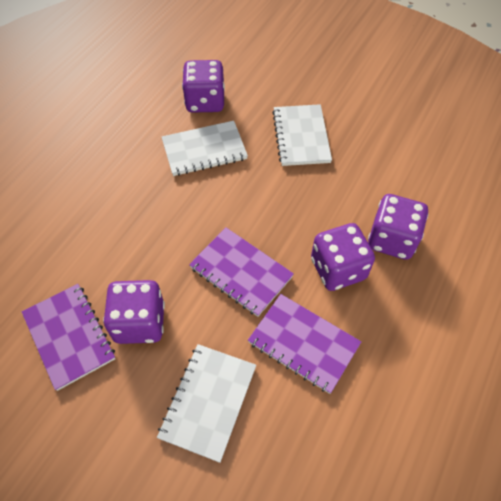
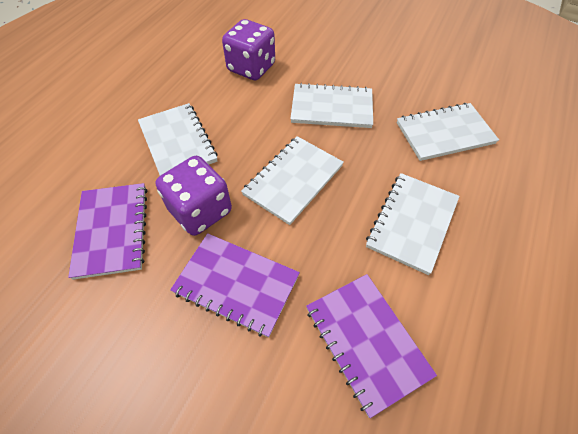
purple dice: [103,280,165,344] [182,60,225,113] [311,223,375,291] [368,194,428,260] = 4 -> [156,156,232,236] [222,19,275,80] = 2
white notebook: [157,344,256,463] [162,121,248,176] [272,104,332,166] = 3 -> [138,103,218,175] [241,136,344,225] [290,83,373,128] [366,173,460,275] [397,103,499,161] = 5

